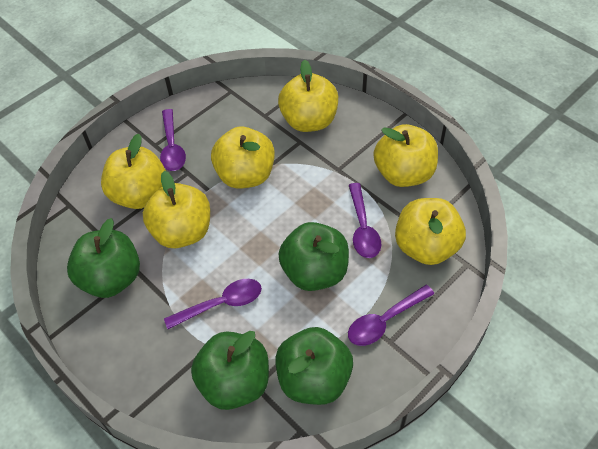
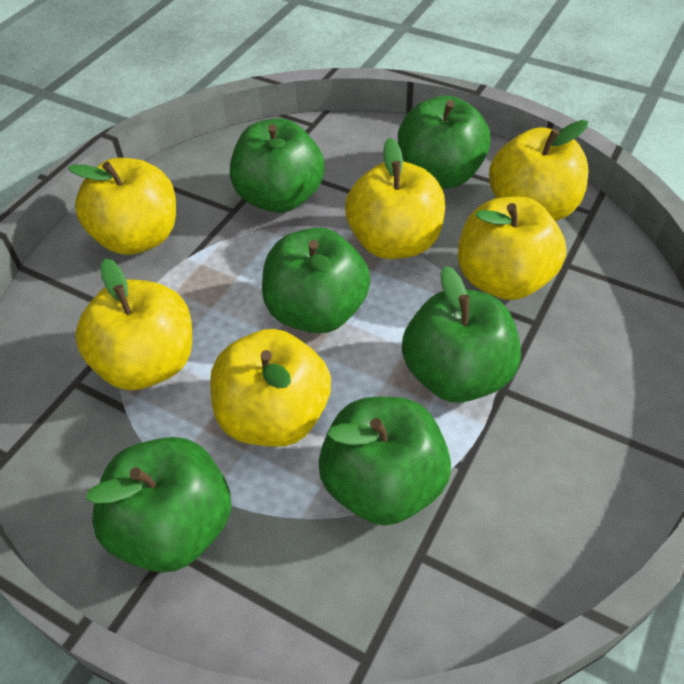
green apple: [67,218,140,298] [191,331,269,410] [275,327,353,405] [278,222,349,291] = 4 -> [85,437,231,573] [230,118,325,213] [262,227,370,333] [319,397,451,526] [398,96,491,189] [402,266,521,403] = 6
purple spoon: [160,109,186,171] [164,279,262,329] [348,285,434,346] [349,183,381,258] = 4 -> none = 0

